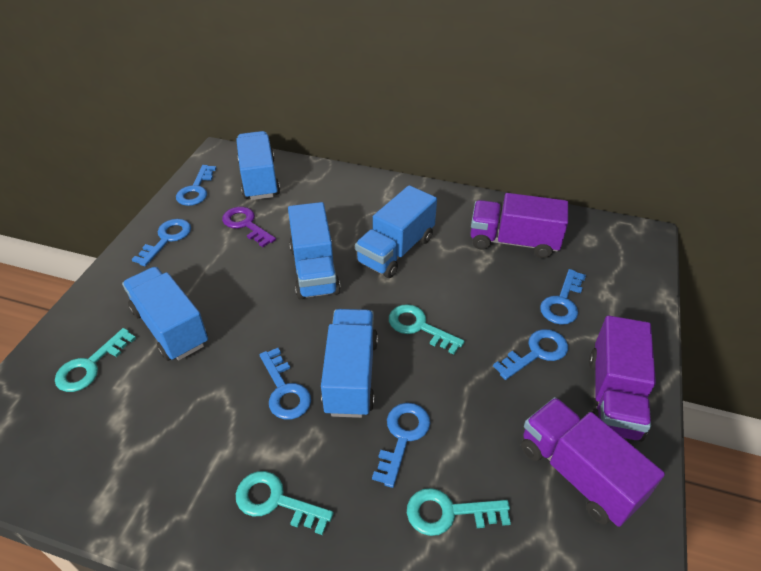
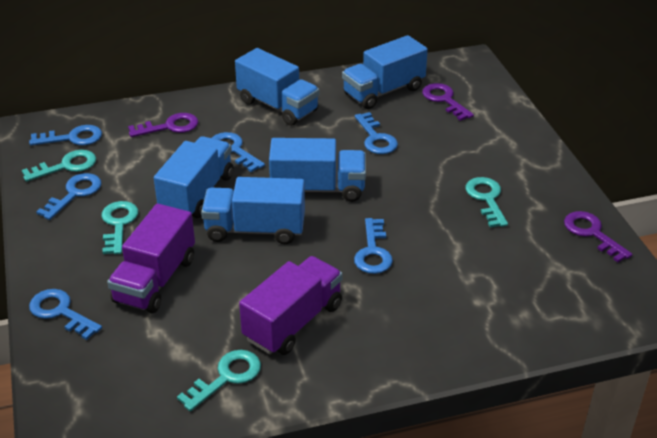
purple key: [222,207,276,247] = 1 -> [128,113,198,137] [422,83,474,121] [564,211,632,262] = 3
purple truck: [471,193,568,258] [521,397,665,527] [589,315,656,442] = 3 -> [107,203,195,313] [239,256,342,355] = 2

